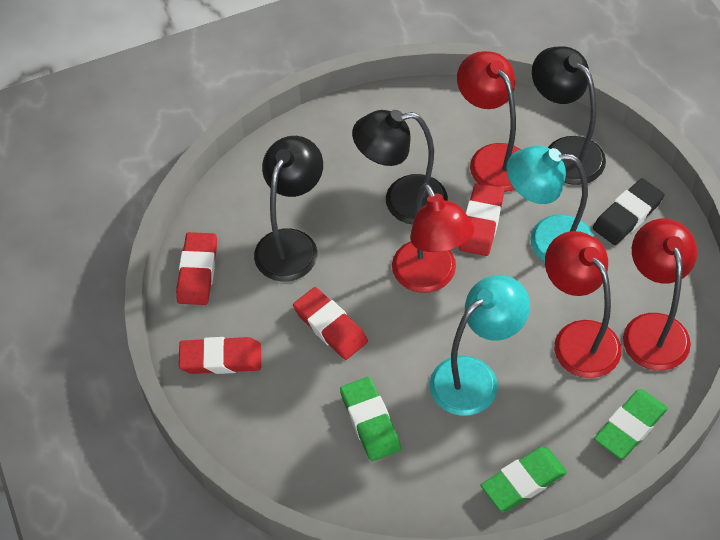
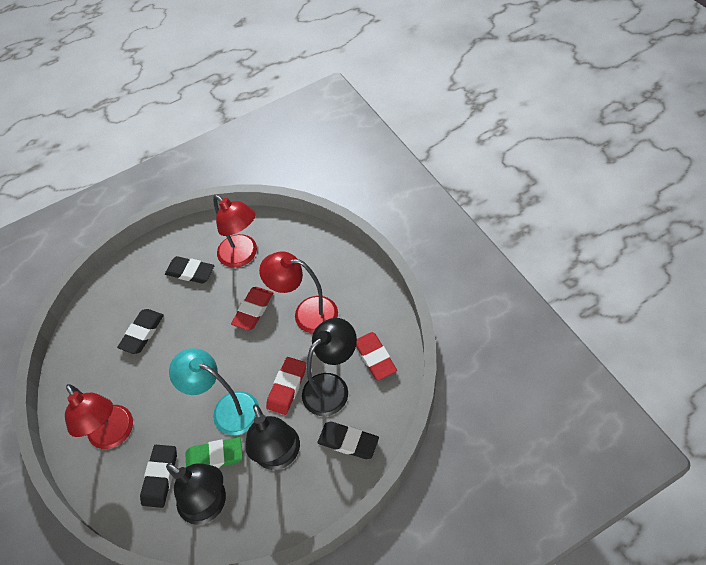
black eraser: [593,178,665,245] = 1 -> [117,309,164,354] [140,445,177,508] [165,256,215,284] [318,422,379,459] = 4
green eraser: [340,377,401,461] [481,447,567,511] [594,389,668,459] = 3 -> [185,437,243,468] = 1
red eraser: [176,232,217,305] [179,337,261,374] [293,287,368,360] [459,183,504,256] = 4 -> [231,287,273,331] [266,357,306,415] [356,332,397,381] = 3
red lamp: [392,183,474,293] [457,51,521,192] [545,231,621,378] [623,219,697,371] = 4 -> [65,384,133,449] [213,195,257,268] [259,251,338,334] = 3
turquoise lamp: [429,275,530,416] [506,146,594,262] = 2 -> [169,348,259,435] = 1

